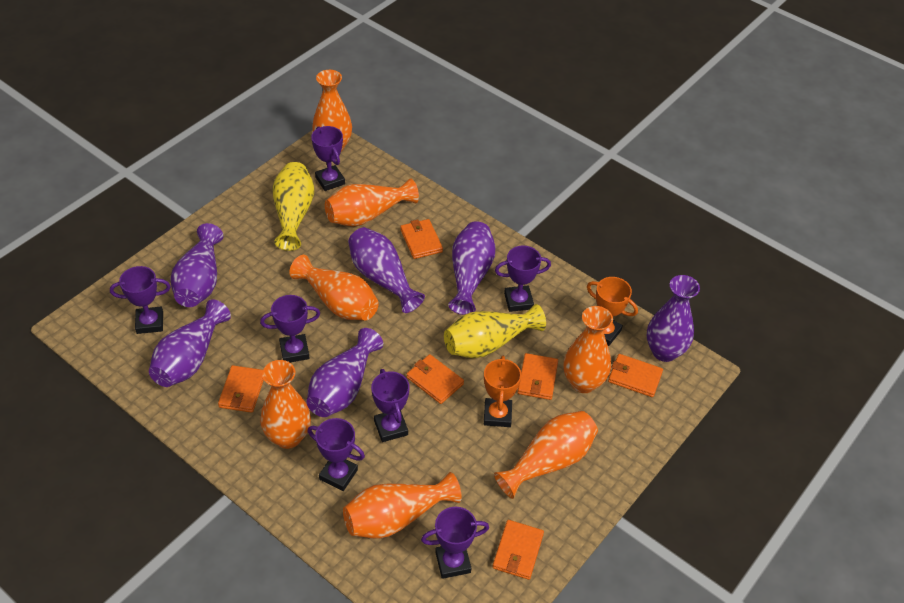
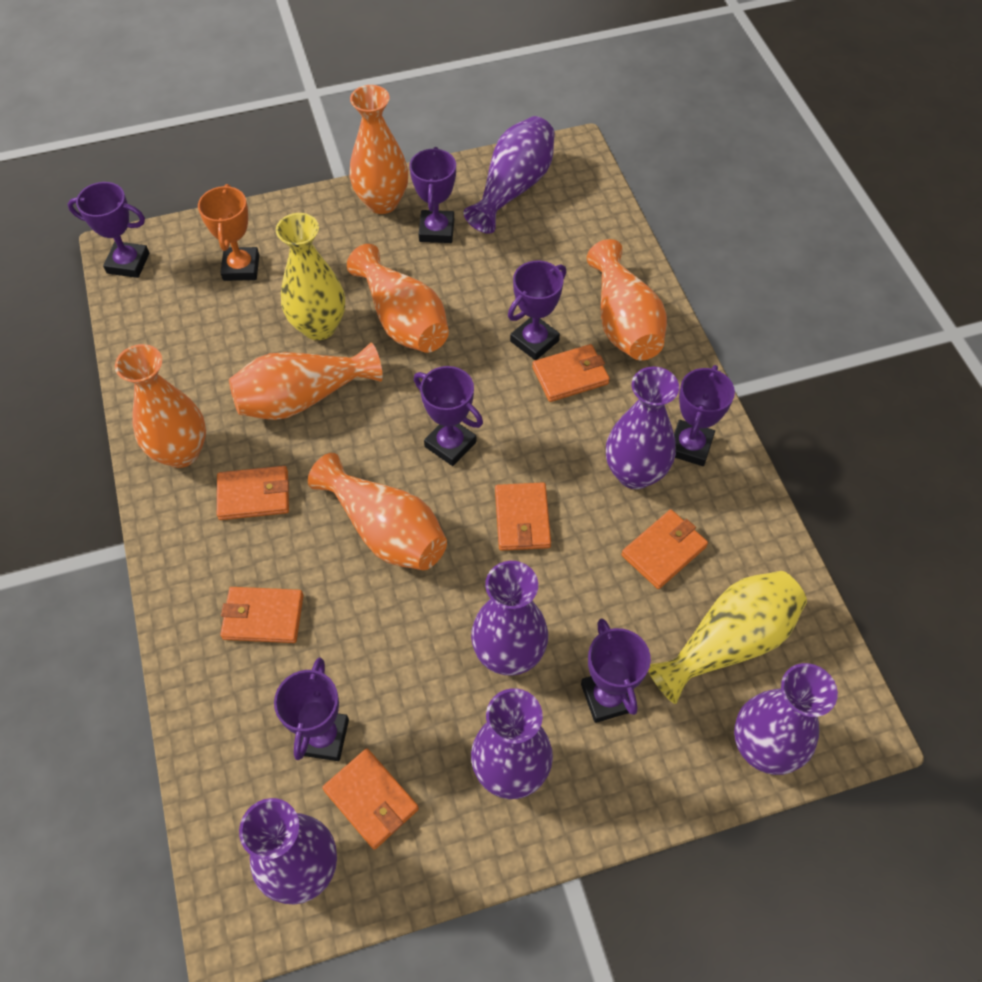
orange trophy: [484,356,521,427] [587,277,638,346] = 2 -> [198,184,259,281] = 1
orange vase: [260,360,311,449] [289,255,379,321] [312,70,352,152] [325,179,419,227] [343,472,462,539] [494,411,598,499] [564,306,613,393] = 7 -> [115,344,206,468] [229,342,383,420] [308,453,447,570] [347,244,449,353] [349,85,408,214] [587,239,667,360] = 6

